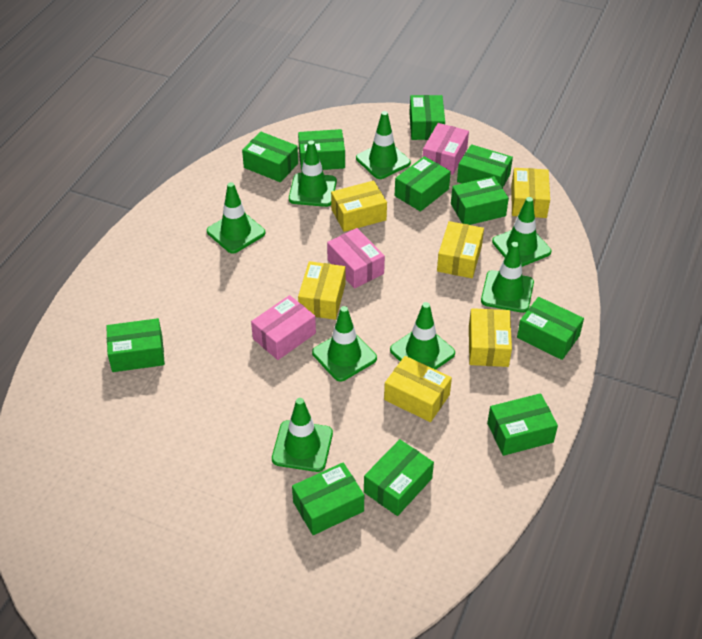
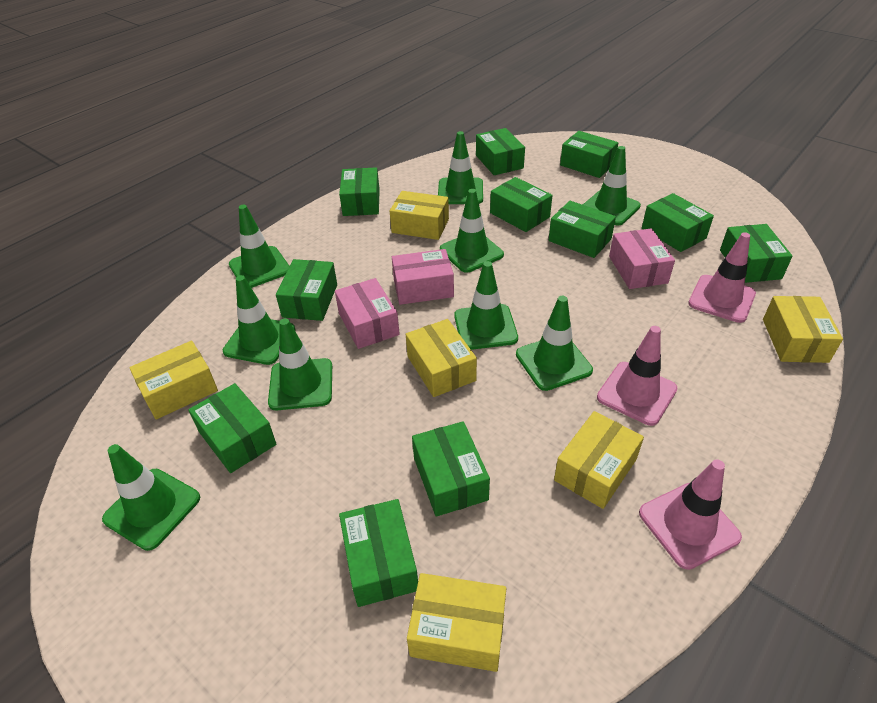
green traffic cone: [207,182,266,254] [272,398,333,472] [289,140,337,207] [312,306,377,381] [356,111,411,179] [390,302,455,370] [481,242,534,313] [492,197,551,267] = 8 -> [102,444,200,551] [223,275,296,365] [229,205,290,288] [268,318,332,410] [438,131,483,204] [440,189,504,273] [454,261,518,350] [516,296,593,391] [583,146,641,226] = 9
pink traffic cone: none = 0 -> [597,326,677,426] [639,459,742,570] [688,232,756,323] = 3

